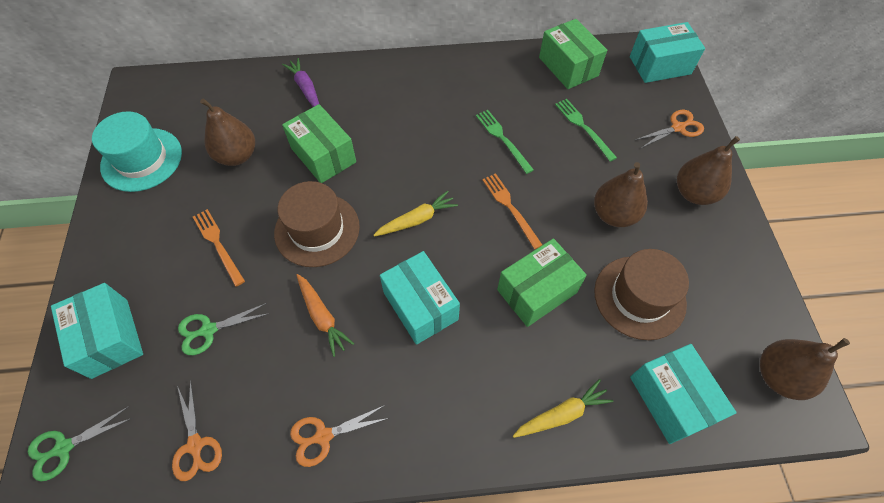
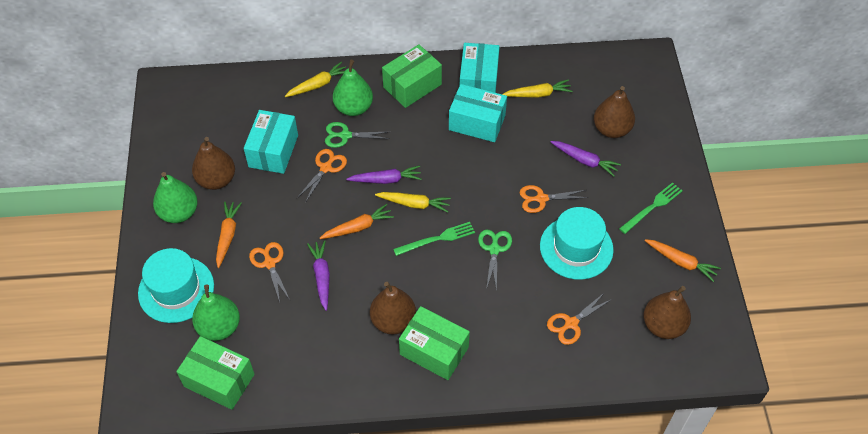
brown hat: [274,181,360,267] [594,249,689,340] = 2 -> none = 0
green pear: none = 0 -> [153,172,198,223] [192,285,240,341] [333,60,373,116] = 3
orange carrot: [297,274,354,357] = 1 -> [216,202,242,268] [320,204,394,239] [644,239,721,282] = 3
orange fork: [193,209,245,287] [482,173,542,249] = 2 -> none = 0
orange scissors: [172,379,222,481] [290,405,389,467] [635,110,704,148] = 3 -> [249,242,290,302] [297,149,347,203] [519,185,589,213] [547,292,612,345] = 4
purple carrot: [282,58,319,107] = 1 -> [307,241,330,311] [346,166,422,184] [551,141,621,177] = 3
turquoise box: [51,283,143,379] [380,251,460,345] [630,22,705,83] [630,344,737,444] = 4 -> [244,110,298,174] [449,84,507,142] [460,43,500,93] = 3
turquoise hat: [92,111,182,192] = 1 -> [138,248,214,323] [540,207,614,280] = 2
yellow carrot: [374,191,458,237] [513,379,613,438] = 2 -> [285,62,346,97] [375,192,451,212] [502,79,573,98] = 3

